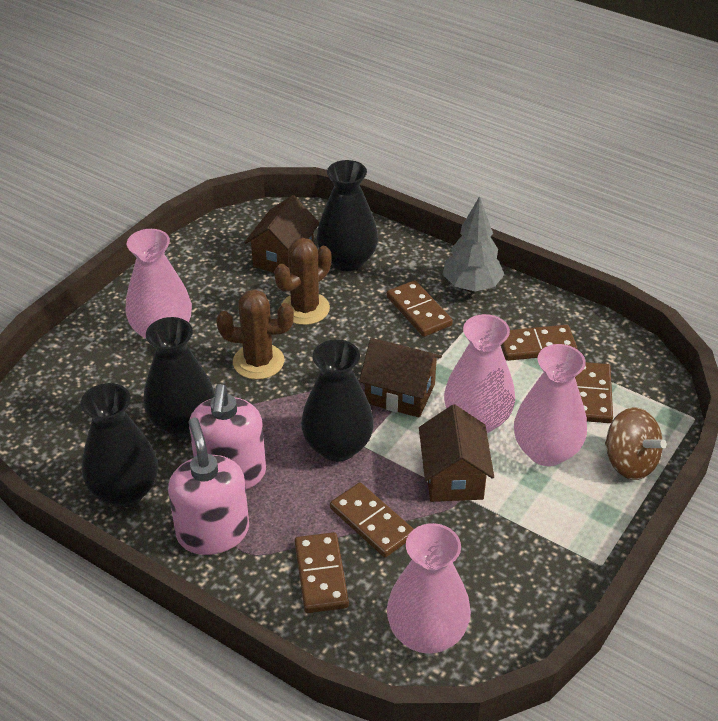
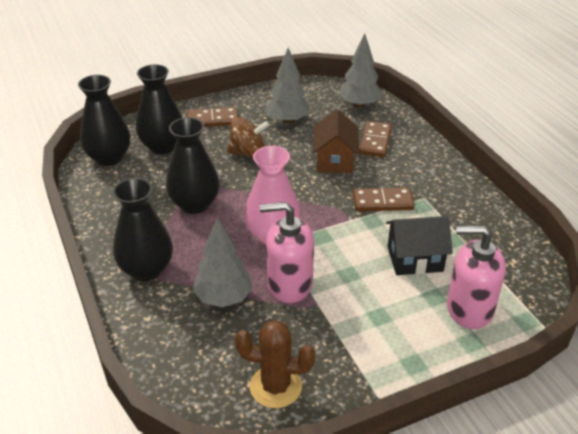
black house: none = 0 -> [386,216,453,275] = 1
brown cactus: [216,289,294,380] [274,237,332,325] = 2 -> [235,320,315,408] = 1
brown domino: [294,532,349,613] [330,483,414,558] [387,280,453,337] [501,325,578,361] [575,362,613,423] = 5 -> [187,107,238,127] [353,187,414,211] [359,121,392,157] = 3
brown house: [244,195,319,273] [359,338,442,418] [419,404,494,502] = 3 -> [313,109,359,173] = 1
grey tree: [443,196,504,292] = 1 -> [193,217,253,307] [266,48,310,124] [339,33,382,108] = 3
pink vase: [125,229,192,339] [387,523,471,654] [444,314,515,433] [514,344,587,466] = 4 -> [245,146,301,244] = 1

